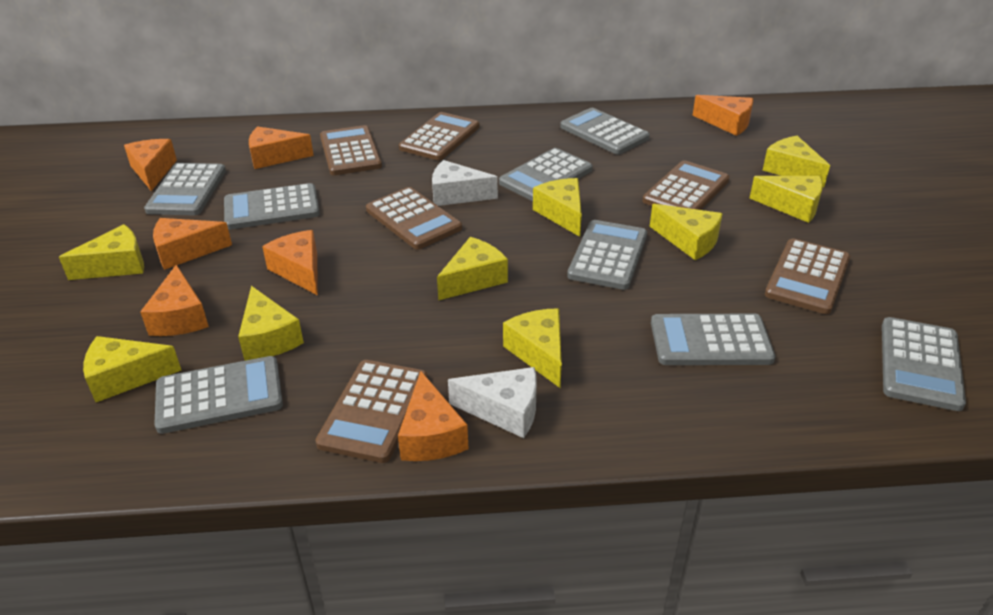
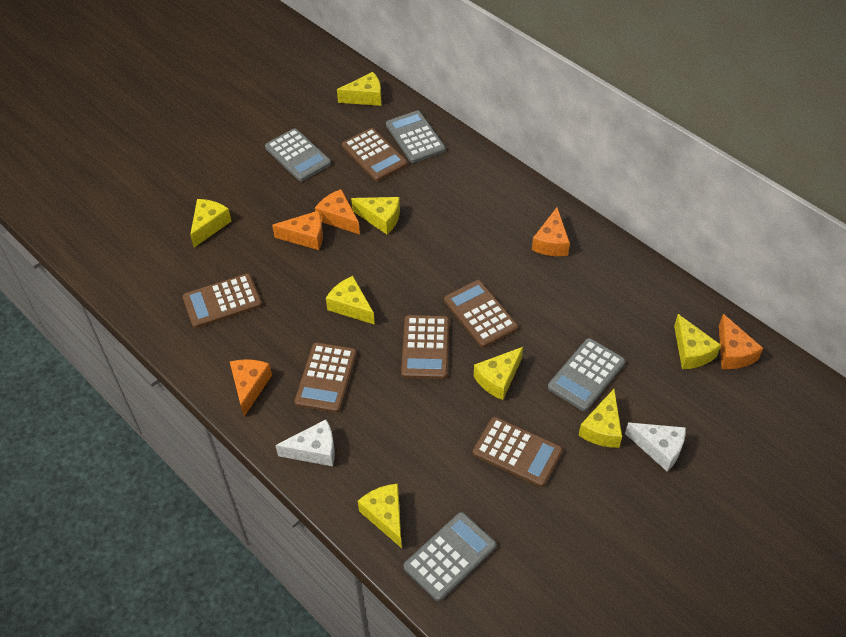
grey calculator: [144,163,226,215] [154,356,283,434] [224,183,320,229] [499,148,592,201] [560,108,650,154] [567,220,647,290] [651,314,776,365] [882,317,966,411] = 8 -> [265,128,331,181] [386,111,446,163] [403,512,496,601] [548,338,625,411] = 4
orange cheese: [124,139,177,191] [140,264,209,336] [153,218,232,270] [249,126,314,169] [262,230,318,295] [398,371,468,461] [692,95,753,136] = 7 -> [230,359,272,416] [272,210,323,250] [315,189,360,234] [532,207,570,256] [719,314,763,369] = 5
yellow cheese: [59,224,144,280] [83,336,182,402] [238,286,304,361] [437,237,508,301] [503,308,562,388] [533,178,582,237] [650,204,723,260] [750,176,823,223] [762,136,830,187] = 9 -> [190,199,231,248] [326,276,375,325] [337,72,382,106] [351,197,400,234] [358,484,402,548] [474,347,523,400] [578,389,622,448] [674,314,721,369] = 8

